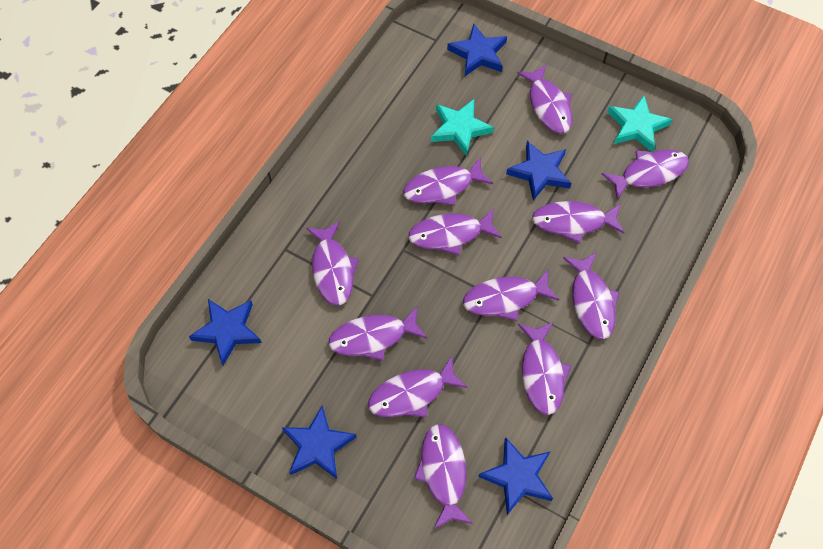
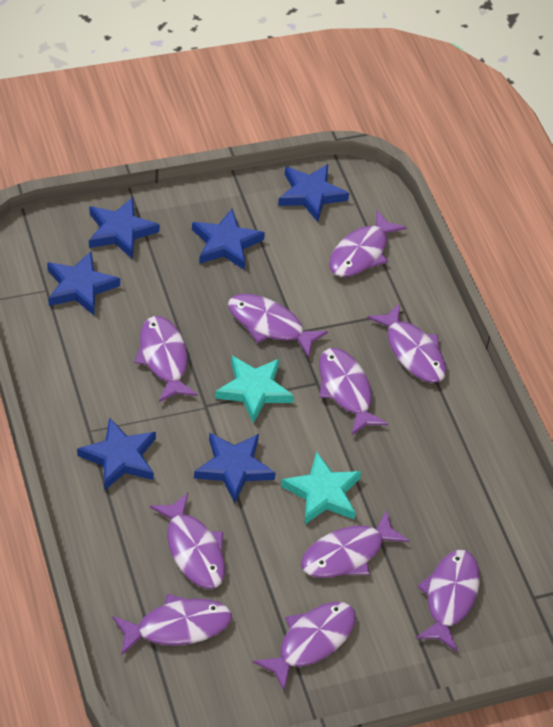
blue star: [189,299,262,366] [282,405,357,479] [447,23,507,76] [478,437,553,515] [506,141,571,201] = 5 -> [47,251,120,315] [77,417,156,491] [89,197,160,259] [192,209,265,270] [194,433,276,503] [278,164,349,222] = 6
purple fish: [306,221,359,306] [328,306,427,361] [368,356,468,417] [403,157,493,205] [408,209,502,255] [414,424,473,529] [463,269,559,321] [517,64,572,133] [518,322,572,415] [532,201,624,244] [563,252,620,339] [602,150,689,200] = 12 -> [112,594,232,656] [134,316,198,402] [150,493,225,589] [228,294,328,358] [253,602,356,691] [301,510,409,578] [319,348,388,436] [329,210,407,277] [367,303,446,383] [415,550,480,652] = 10

